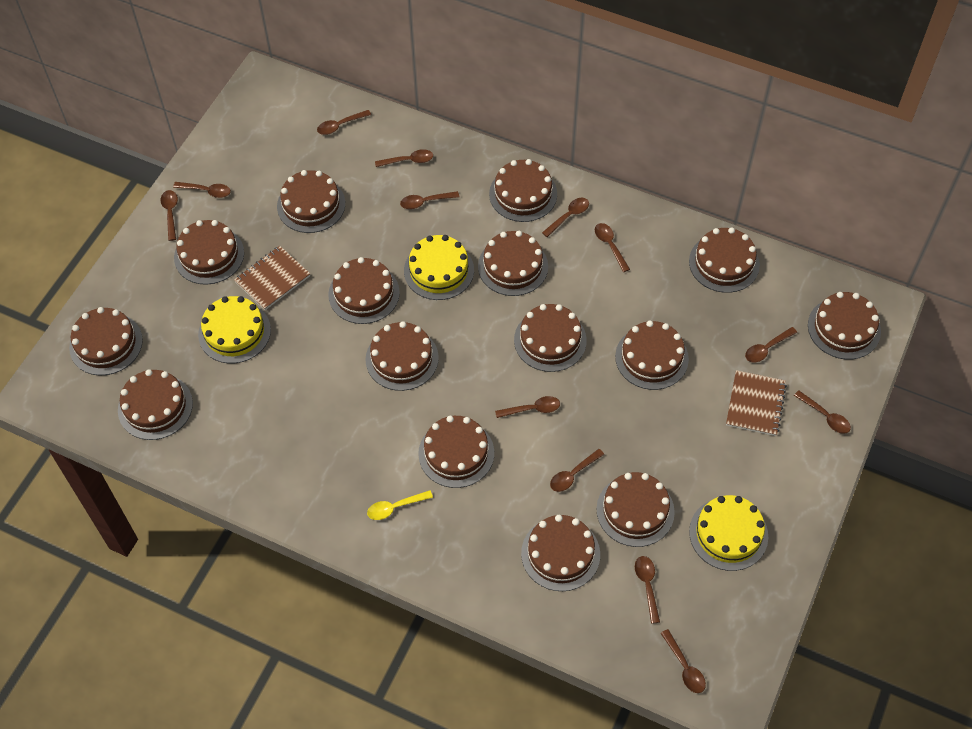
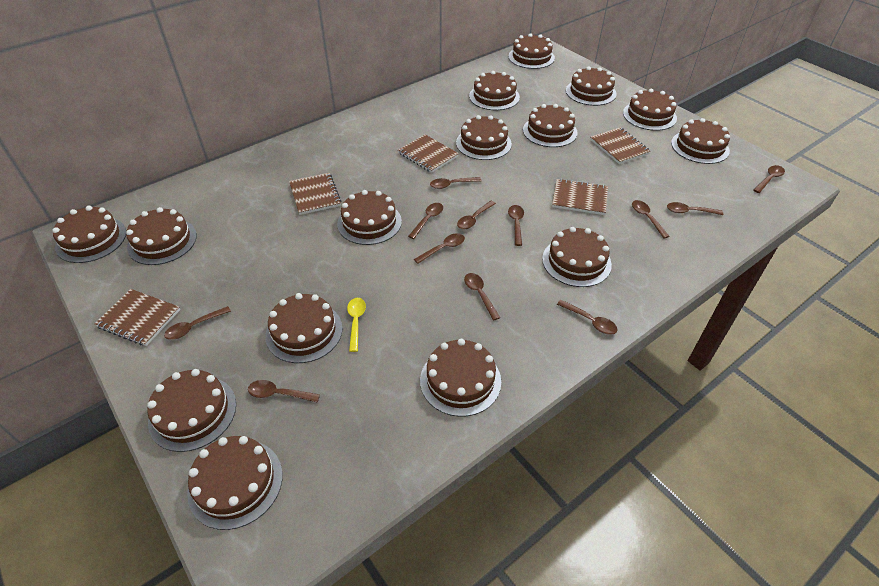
brown notebook: [234,246,310,310] [726,370,787,436] = 2 -> [95,289,180,346] [289,173,341,215] [398,135,459,173] [552,179,608,215] [590,127,651,164] = 5
brown spoon: [160,190,178,241] [173,182,231,198] [317,110,371,135] [375,149,433,167] [400,191,459,209] [495,396,560,418] [542,198,589,237] [550,449,604,492] [595,223,630,272] [635,556,660,624] [661,629,706,693] [745,327,797,362] [794,390,851,434] = 13 -> [164,306,231,340] [248,380,320,402] [408,203,443,239] [414,233,465,264] [430,177,482,189] [457,201,496,229] [464,273,500,321] [508,205,524,246] [557,300,617,335] [632,200,670,239] [667,202,723,215] [753,165,785,193] = 12
yellow cake: [198,296,271,363] [404,235,474,300] [689,495,768,571] = 3 -> none = 0

